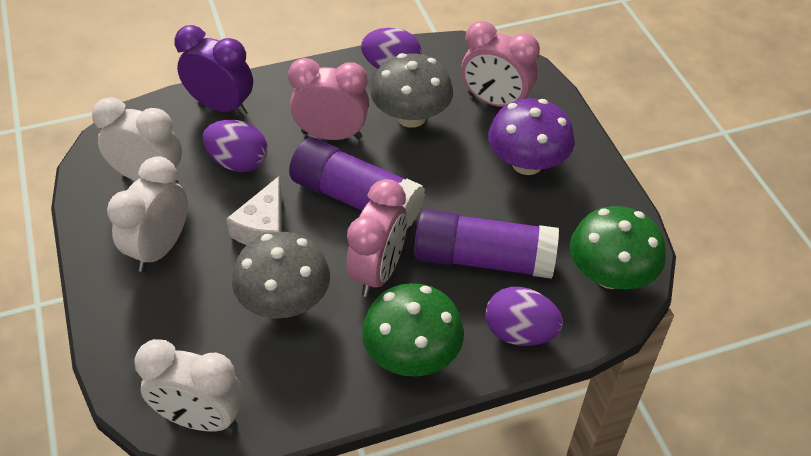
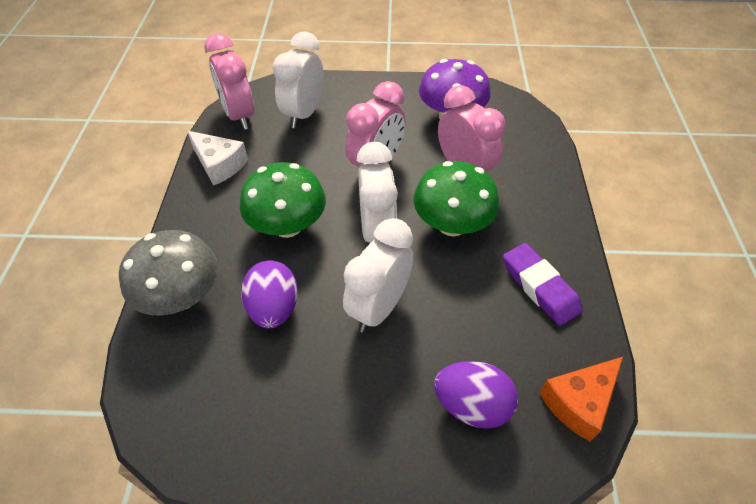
grey mushroom: [232,232,330,318] [371,53,453,128] = 2 -> [119,230,218,316] = 1
orange cheese: none = 0 -> [539,357,623,442] = 1
purple clock: [174,25,253,116] = 1 -> none = 0
purple egg: [203,120,267,172] [361,28,422,69] [485,287,563,346] = 3 -> [241,261,298,329] [434,361,518,429] = 2
purple eraser: none = 0 -> [503,243,583,326] = 1
purple glue stick: [289,137,425,229] [414,209,559,279] = 2 -> none = 0

